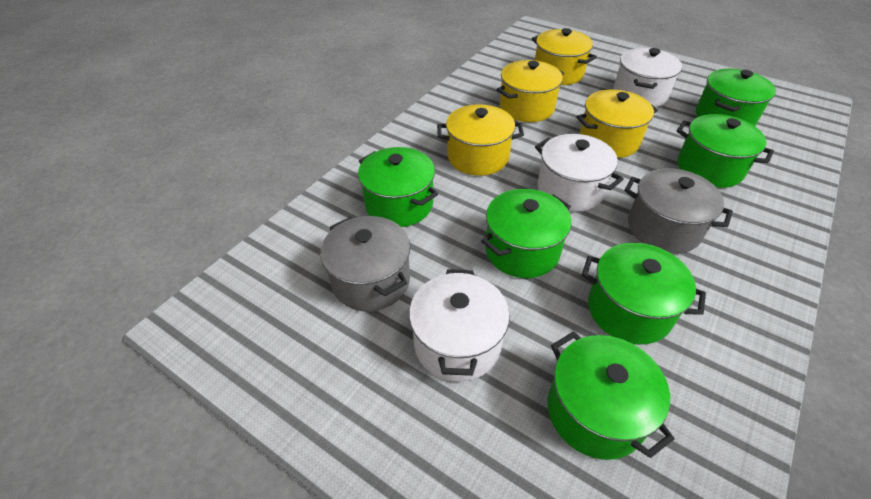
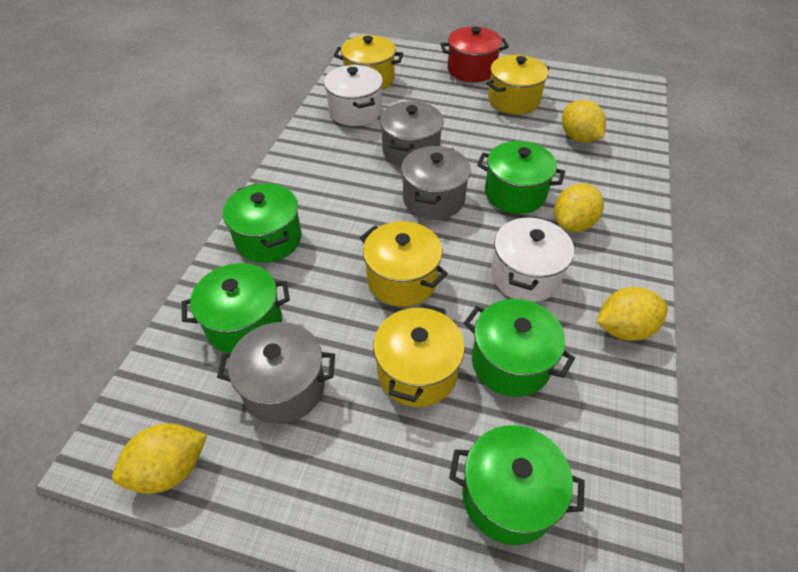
green pot: [358,147,438,227] [481,189,572,278] [548,331,675,460] [582,243,706,345] [677,114,774,188] [696,69,776,126] = 6 -> [182,263,290,353] [223,183,302,263] [449,425,585,545] [464,299,575,397] [477,141,565,214] = 5
grey pot: [320,216,411,311] [624,168,733,254] = 2 -> [217,322,335,424] [380,101,444,167] [401,146,471,220] = 3
red pot: none = 0 -> [440,27,509,82] = 1
white pot: [409,269,510,382] [535,134,624,212] [613,48,682,107] = 3 -> [324,65,383,126] [491,216,574,302] = 2
yellow lemon: none = 0 -> [112,423,207,494] [554,183,604,232] [562,100,606,143] [596,287,668,341] = 4

